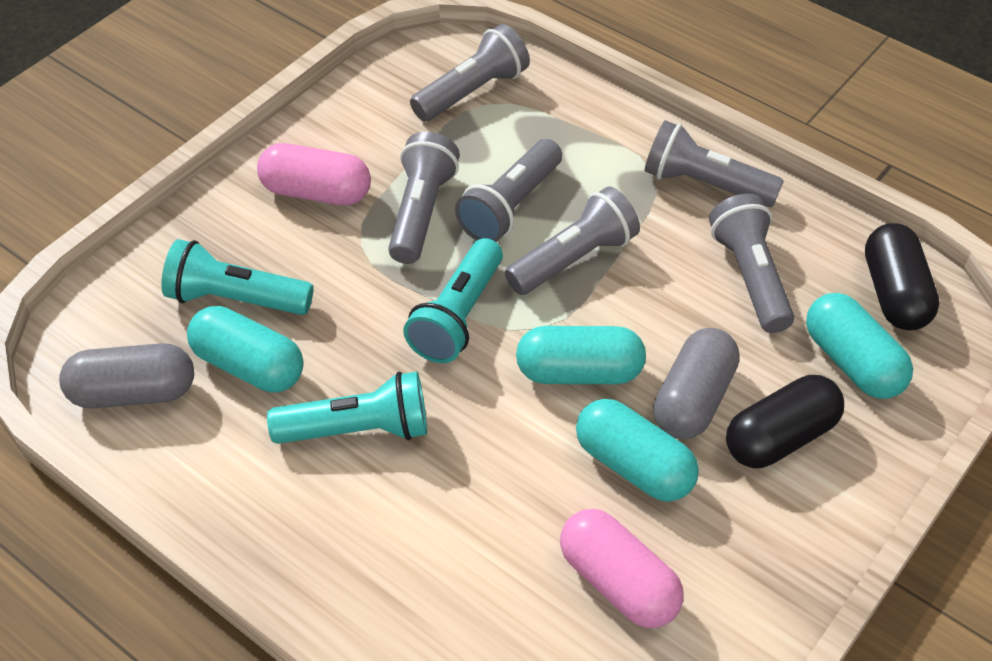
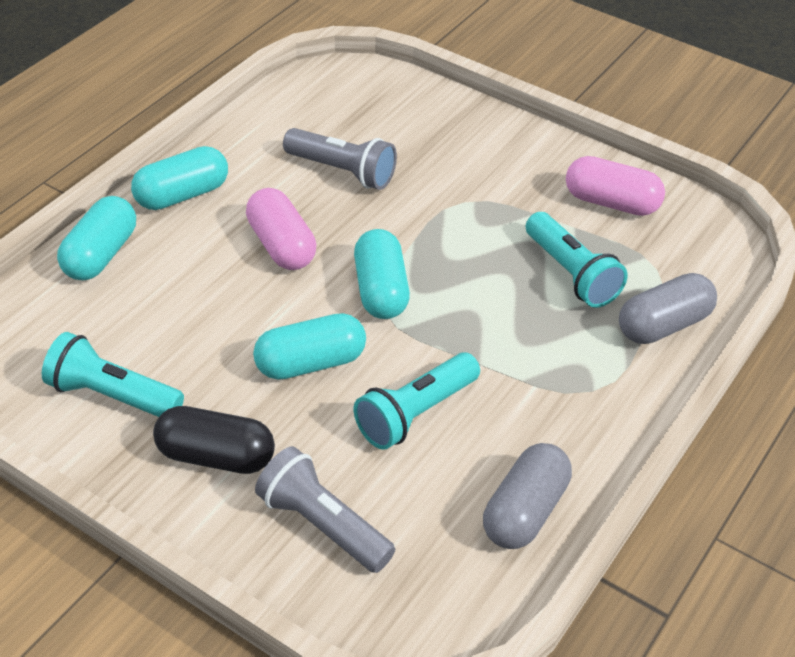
black capsule: [726,375,844,468] [865,223,939,331] = 2 -> [153,406,275,474] = 1
grey flashlight: [388,132,460,264] [410,24,530,121] [455,139,562,242] [505,186,640,295] [644,120,784,207] [709,194,794,333] = 6 -> [255,446,395,573] [283,128,397,190] = 2

